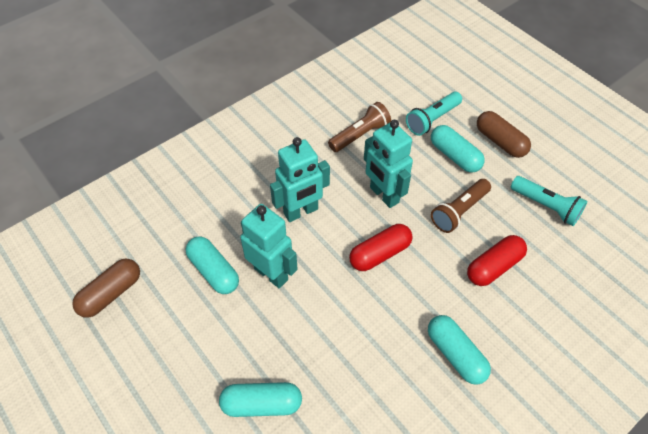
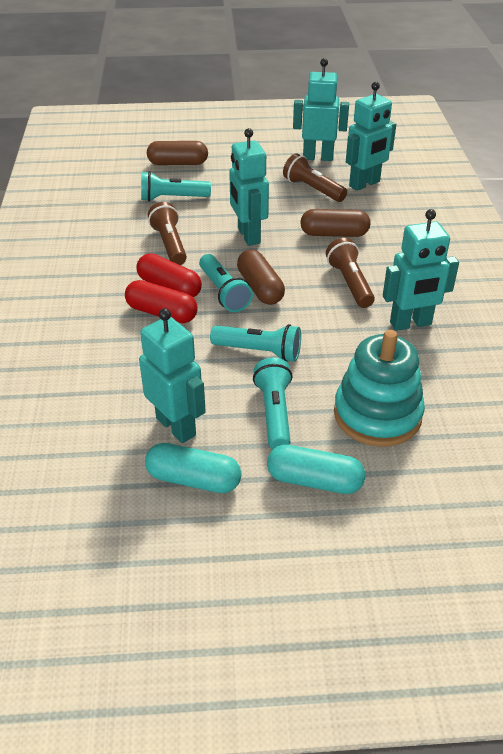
brown capsule: [72,259,140,318] [477,111,531,158] = 2 -> [147,141,208,165] [237,250,285,305] [300,209,371,237] = 3
brown flashlight: [328,102,391,152] [431,179,491,233] = 2 -> [148,202,187,265] [283,154,347,202] [326,238,375,308] = 3
turquoise capsule: [186,237,239,294] [219,382,302,417] [428,315,491,385] [431,125,485,173] = 4 -> [145,443,241,493] [267,445,365,494] = 2
turquoise flashlight: [406,92,462,136] [511,176,587,226] = 2 -> [141,171,211,201] [199,254,253,312] [210,324,301,362] [253,358,293,449] = 4
turquoise robot: [240,204,298,288] [270,137,330,222] [364,120,413,208] = 3 -> [139,308,206,443] [229,128,269,246] [293,58,349,161] [346,82,396,191] [383,209,459,331] = 5
turquoise stacking toy: none = 0 -> [334,330,425,447] = 1

